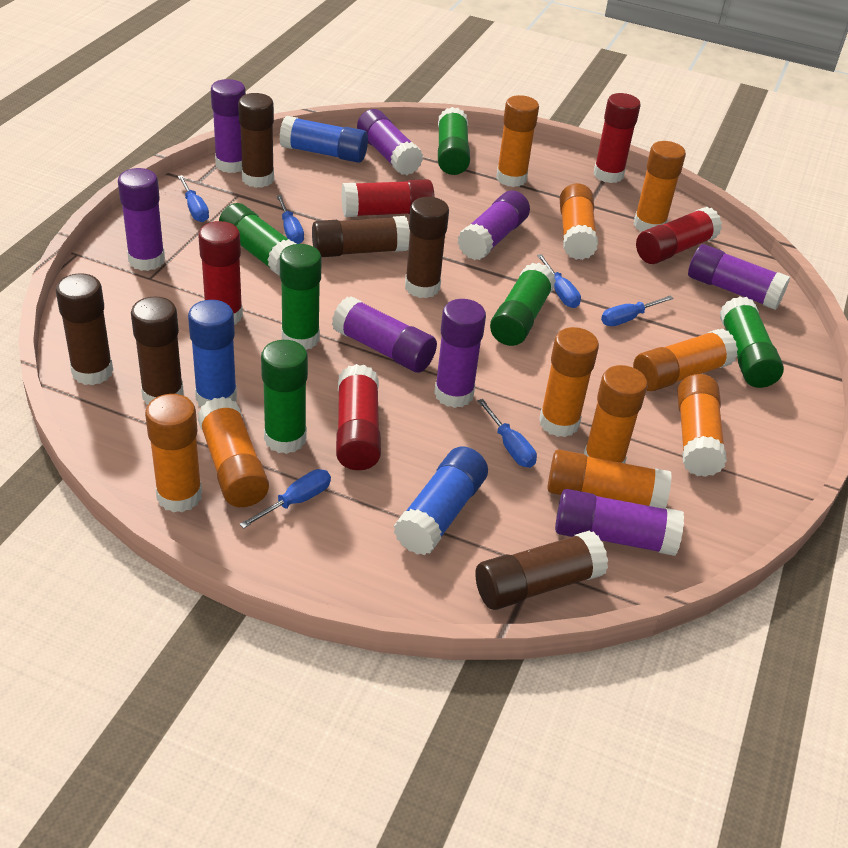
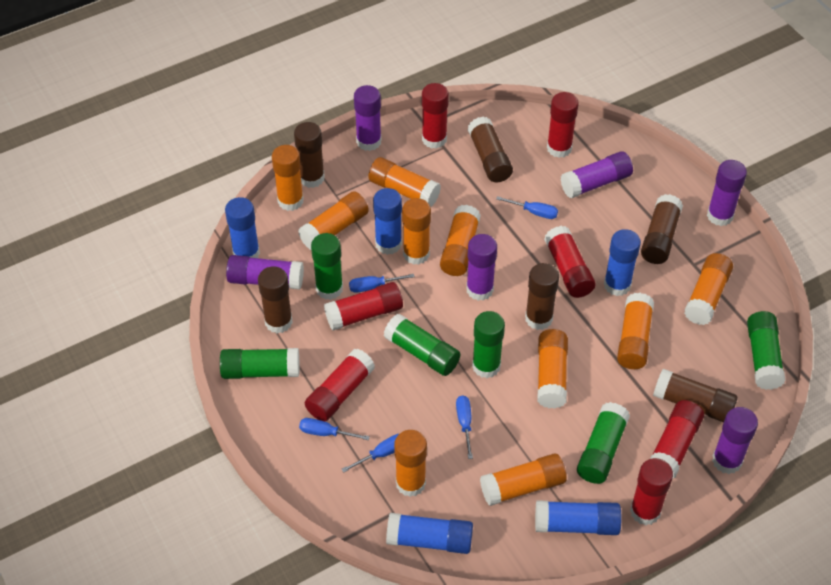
blue glue stick: [188,300,237,406] [279,116,368,163] [394,447,488,555] = 3 -> [225,197,260,258] [373,188,402,255] [386,513,473,554] [535,500,622,535] [604,229,641,296] = 5
blue screwdriver: [178,175,209,222] [239,469,331,529] [277,195,304,244] [478,399,537,468] [537,254,581,308] [601,295,674,326] = 6 -> [299,418,370,440] [341,434,399,473] [349,274,415,293] [456,395,473,459] [496,196,558,219] = 5
purple glue stick: [118,168,165,271] [211,79,246,173] [332,296,437,373] [357,109,423,175] [434,299,486,408] [457,190,530,260] [555,489,684,556] [688,244,790,310] = 8 -> [226,255,304,290] [354,85,382,151] [466,234,497,301] [561,151,633,198] [707,160,747,226] [712,407,758,474] = 6
red glue stick: [198,221,243,325] [336,364,381,470] [341,179,435,217] [594,93,641,183] [636,207,722,264] = 5 -> [305,349,375,421] [324,282,403,331] [422,83,449,149] [544,226,596,298] [547,92,579,158] [630,458,673,525] [650,400,704,480] = 7

